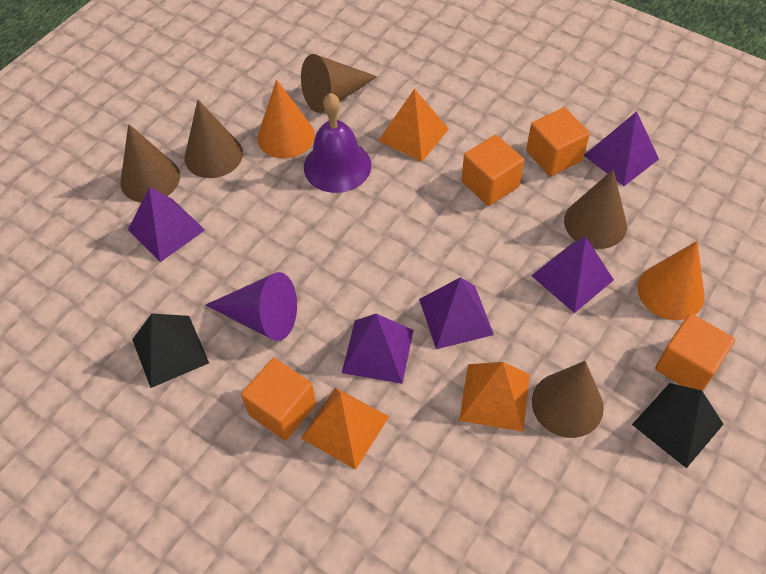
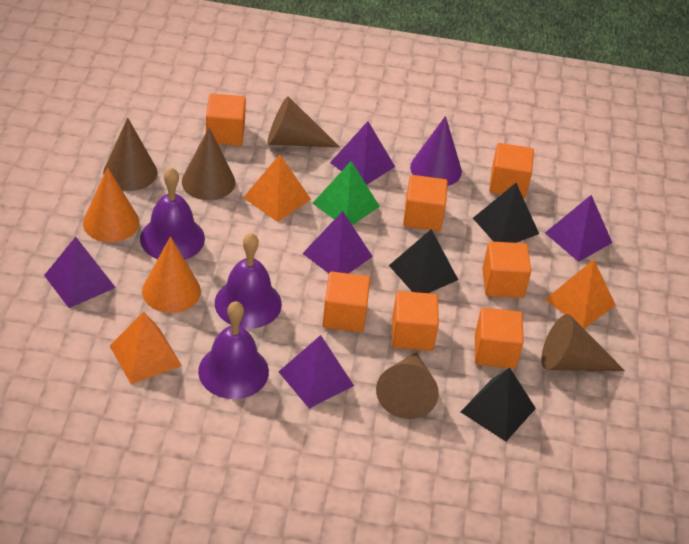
black pyramid: [132,314,209,388] [632,383,724,468] = 2 -> [389,229,458,293] [461,367,536,441] [473,183,539,243] = 3
green pyramid: none = 0 -> [312,161,380,225] = 1
orange cube: [241,358,316,441] [462,135,524,206] [526,107,590,177] [655,314,735,391] = 4 -> [206,94,246,146] [323,272,370,332] [392,291,439,351] [403,175,448,231] [475,308,523,369] [482,241,531,298] [489,143,534,198] = 7
purple bell: [304,93,371,193] = 1 -> [140,167,205,260] [198,301,269,399] [215,233,282,329] = 3

